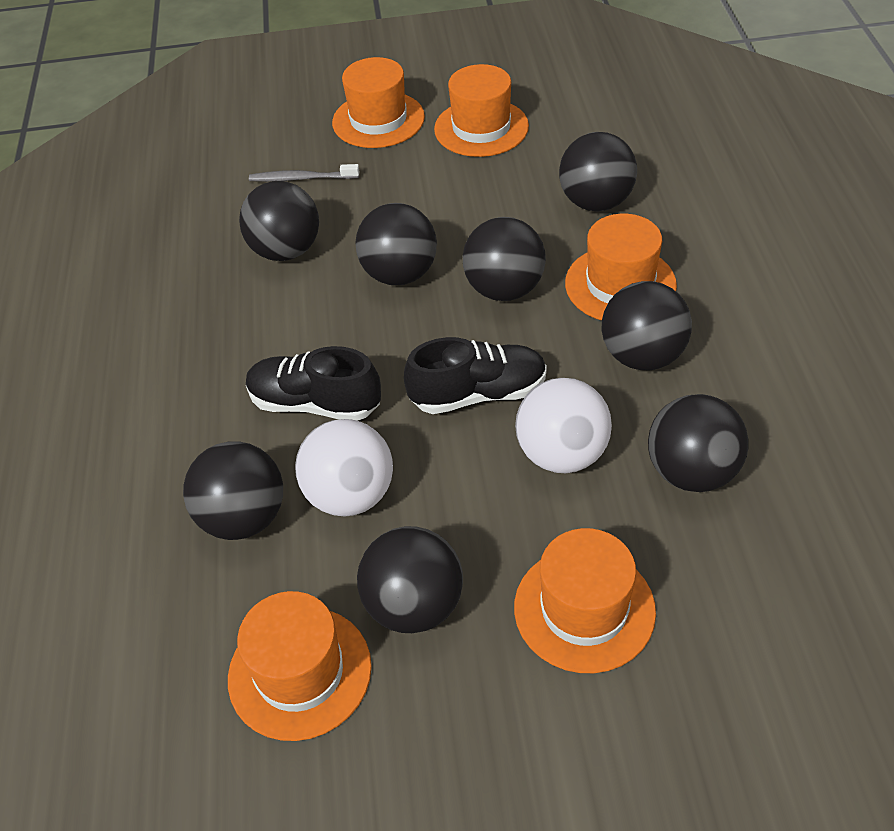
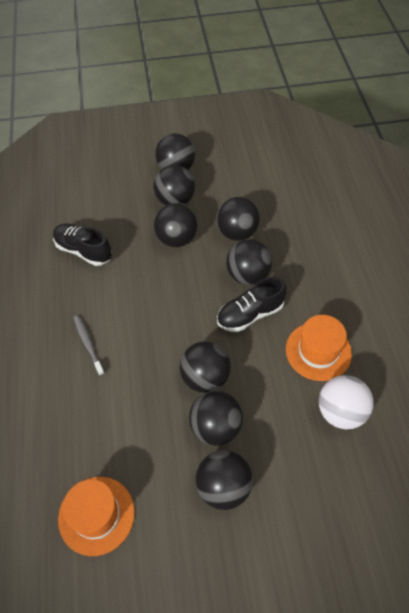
orange hat: [228,591,372,741] [332,57,425,148] [434,64,529,157] [514,528,656,673] [565,214,677,320] = 5 -> [58,477,135,556] [286,315,352,381] = 2
white ball: [295,419,393,517] [515,378,612,473] = 2 -> [319,375,374,429] = 1

